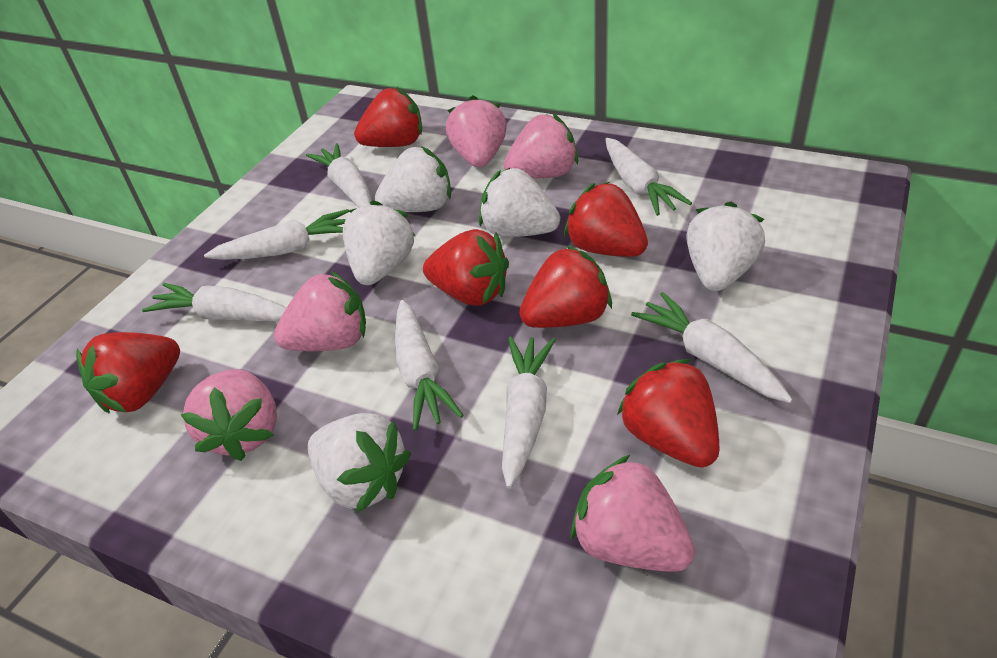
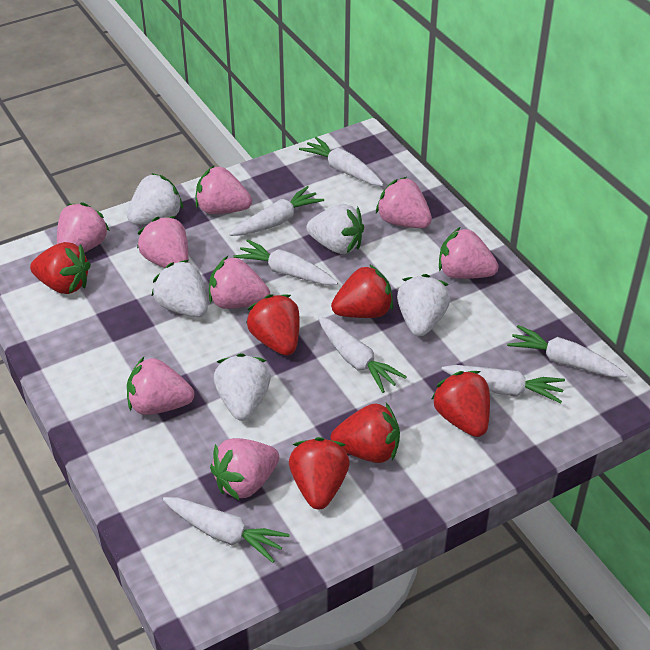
pink strawberry: [181,369,277,461] [274,271,366,351] [446,95,507,167] [504,114,578,178] [571,455,695,572] = 5 -> [57,202,110,253] [127,357,194,415] [137,216,188,268] [196,166,252,214] [209,256,270,309] [210,438,279,501] [376,177,432,228] [439,227,499,279] = 8

